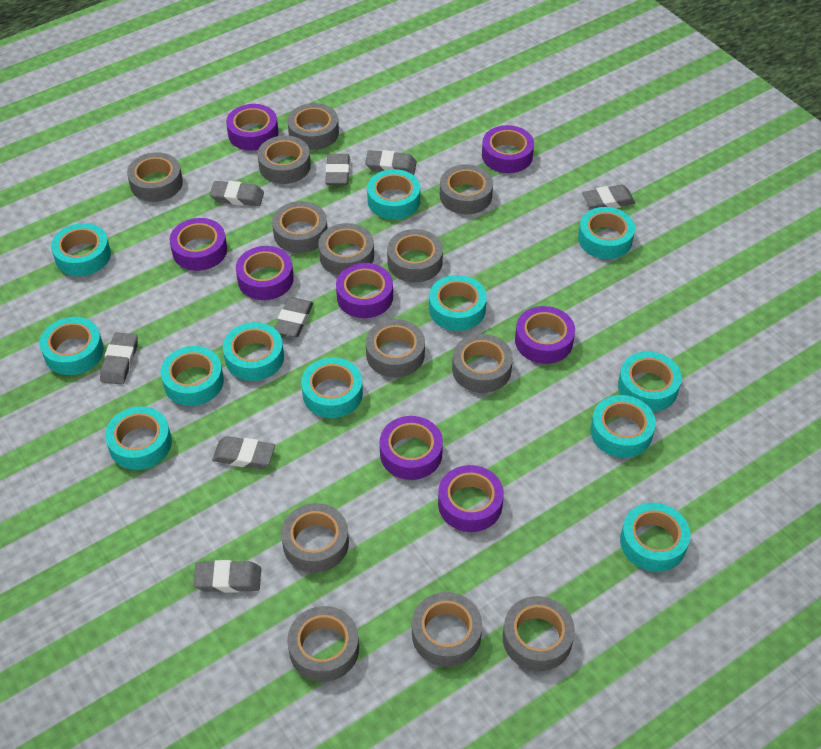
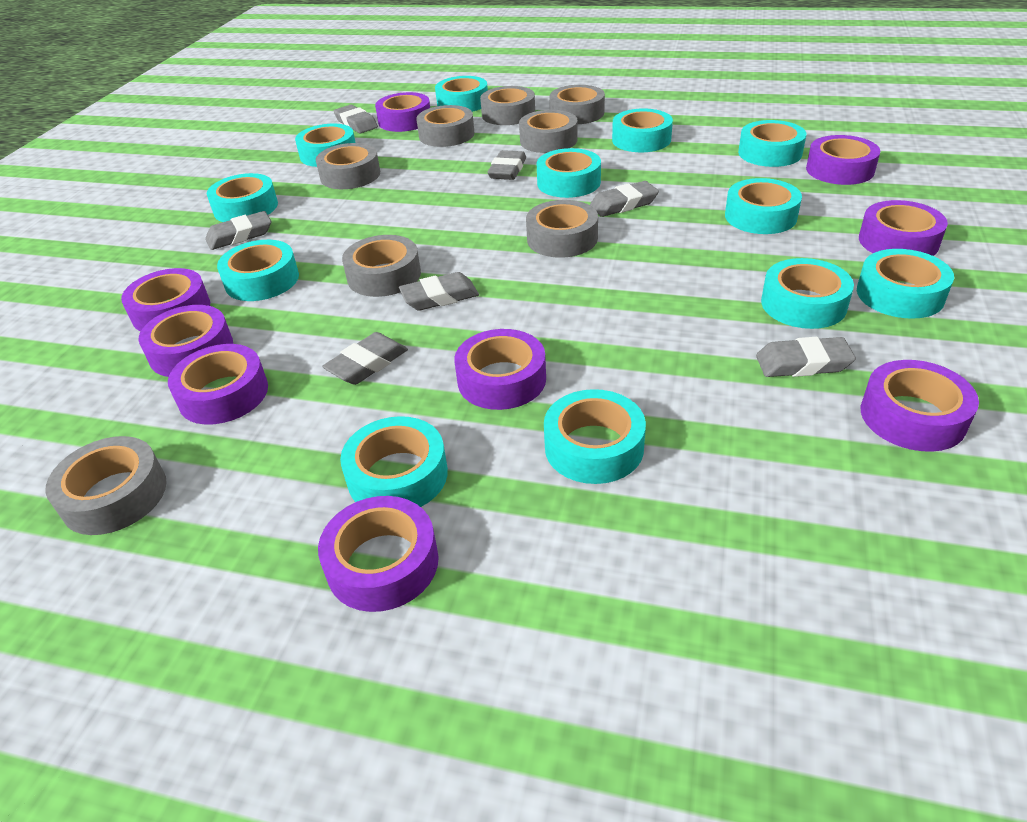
grey eraser: [100,332,138,385] [193,560,261,593] [210,181,264,206] [212,436,275,469] [274,297,313,337] [325,154,350,185] [365,150,417,175] [582,184,635,209] = 8 -> [205,211,271,250] [322,332,408,385] [334,105,378,133] [399,272,479,310] [487,150,526,180] [590,181,659,217] [756,337,856,377] = 7
grey tape: [127,152,183,202] [258,136,311,184] [272,201,327,253] [281,503,349,573] [287,103,339,150] [287,606,359,682] [318,223,374,276] [366,319,425,378] [387,229,443,283] [412,592,482,667] [440,164,493,214] [452,334,513,393] [503,596,575,671] = 13 -> [45,436,167,535] [316,143,380,189] [342,235,421,297] [416,105,475,147] [480,86,535,125] [519,110,578,153] [526,200,598,258] [549,85,605,124] = 8
purple tape: [170,218,227,271] [226,104,278,151] [236,246,294,300] [336,263,393,318] [380,416,443,480] [438,465,504,532] [482,125,534,173] [515,306,575,364] = 8 -> [121,268,210,331] [139,305,233,377] [168,344,268,425] [318,496,439,612] [375,92,430,132] [454,329,546,410] [806,135,880,185] [859,200,948,256] [861,360,979,452] = 9

